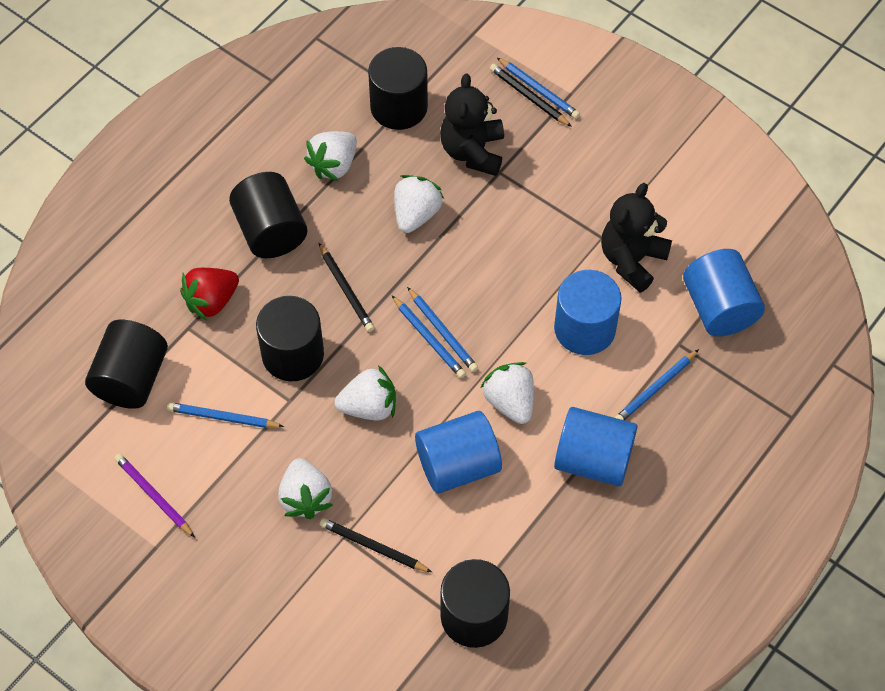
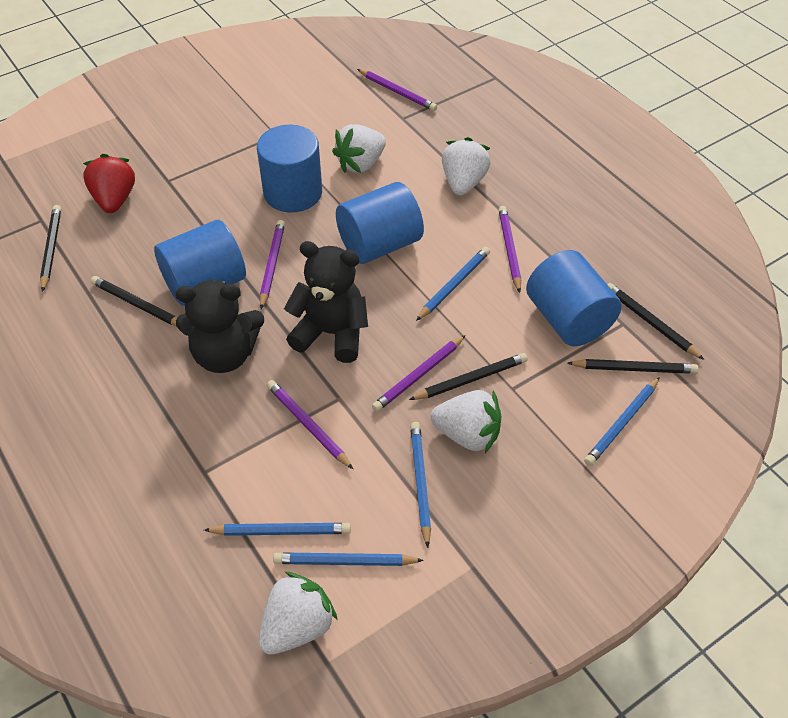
black cylinder: [85,320,168,409] [229,172,307,258] [256,296,324,382] [368,47,428,130] [440,559,510,648] = 5 -> none = 0
black pencil: [319,243,374,332] [320,518,432,572] [490,64,572,127] = 3 -> [40,205,61,292] [91,276,177,326] [409,353,528,400] [567,359,698,374] [607,283,704,360] = 5
purple pencil: [114,453,195,538] = 1 -> [260,220,285,309] [267,380,353,469] [357,69,437,111] [372,335,466,412] [498,206,521,293] = 5
white strawberry: [278,458,333,519] [304,131,357,181] [335,365,396,420] [394,175,444,233] [480,362,534,424] = 5 -> [258,571,337,655] [332,124,386,173] [431,390,501,453] [442,137,491,196] = 4

